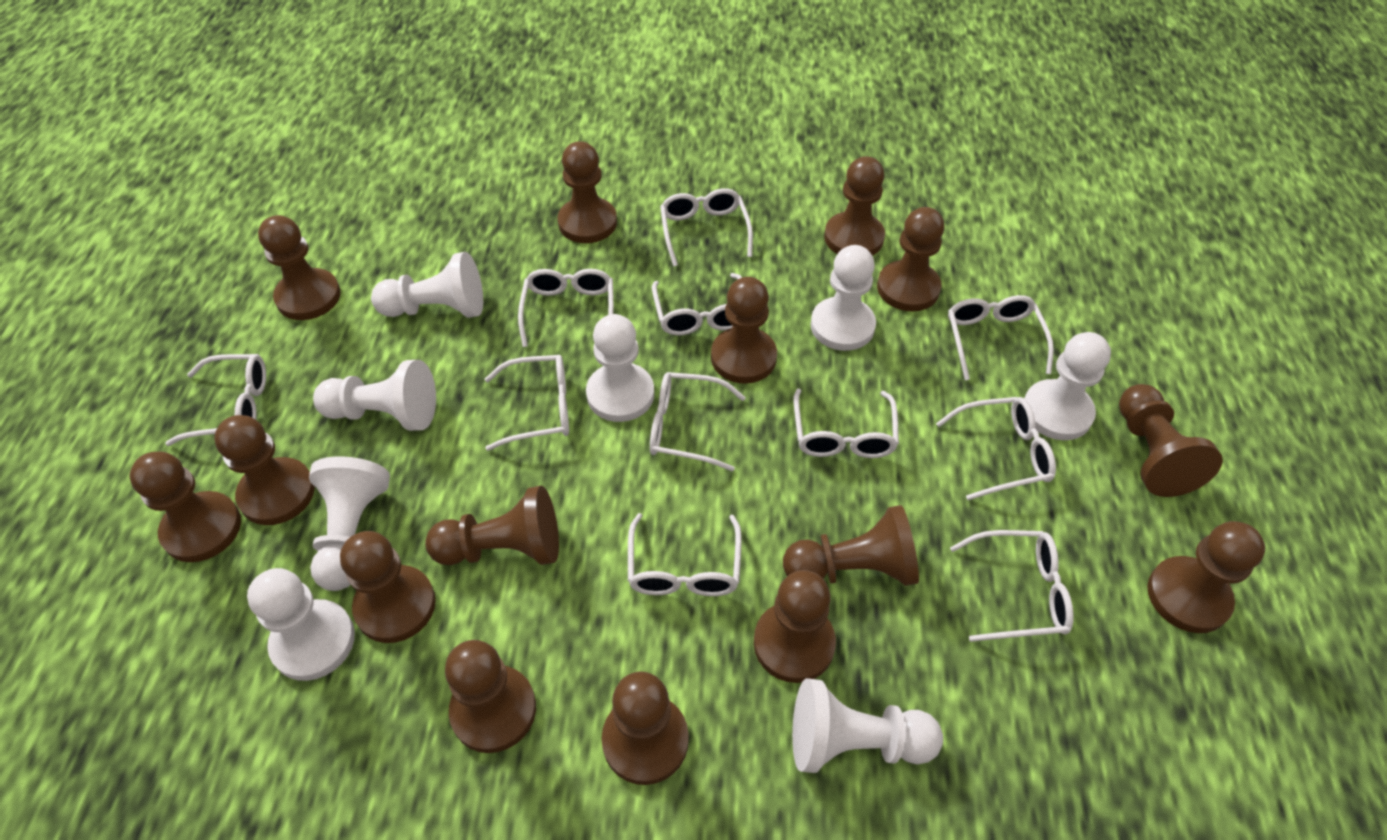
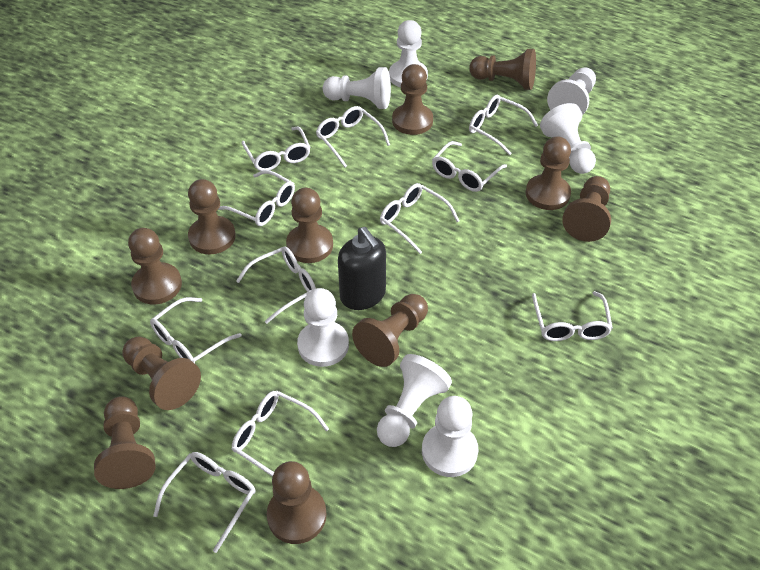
black soap dispenser: none = 0 -> [338,227,386,310] = 1
brown pawn: [130,452,241,562] [214,415,315,525] [258,215,341,320] [340,531,436,643] [425,486,559,565] [445,640,536,753] [558,141,617,243] [602,672,689,785] [711,277,777,384] [754,570,836,683] [783,505,919,586] [824,156,885,256] [877,207,944,311] [1119,384,1223,497] [1147,521,1265,633] = 15 -> [94,396,155,489] [122,336,201,410] [128,228,182,305] [188,179,236,254] [267,461,327,544] [286,188,333,263] [352,294,428,367] [392,64,433,135] [469,49,536,90] [526,137,571,210] [562,176,611,242] = 11
white pawn: [247,568,355,681] [309,456,390,591] [313,360,436,431] [371,252,483,318] [586,314,654,422] [792,678,943,773] [811,245,876,351] [1024,332,1111,440] = 8 -> [297,288,349,367] [323,67,391,109] [377,354,452,447] [389,20,428,88] [422,396,478,477] [540,103,596,174] [547,67,596,115] = 7

